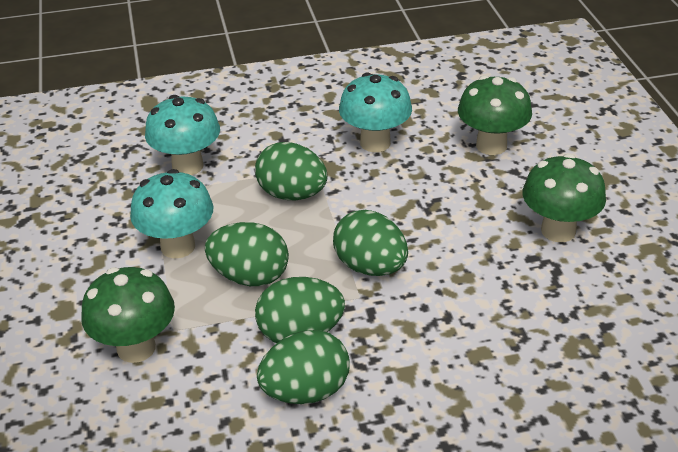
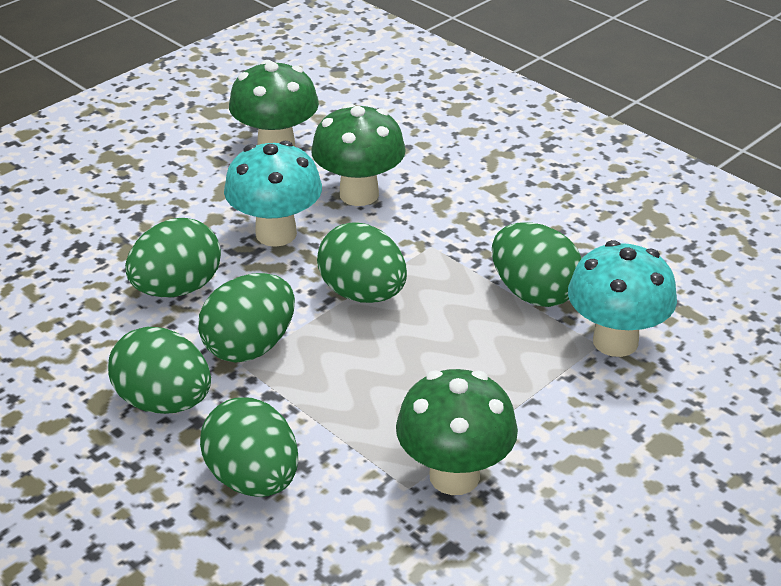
green egg: [205,222,289,286] [255,142,327,200] [255,277,345,343] [257,330,350,404] [333,210,408,276] = 5 -> [108,327,211,414] [125,218,221,297] [198,273,295,363] [200,397,298,497] [317,222,407,303] [492,223,582,307] = 6
turquoise mushroom: [130,169,214,259] [145,95,220,175] [339,73,412,152] = 3 -> [224,141,322,247] [568,240,677,357] = 2

